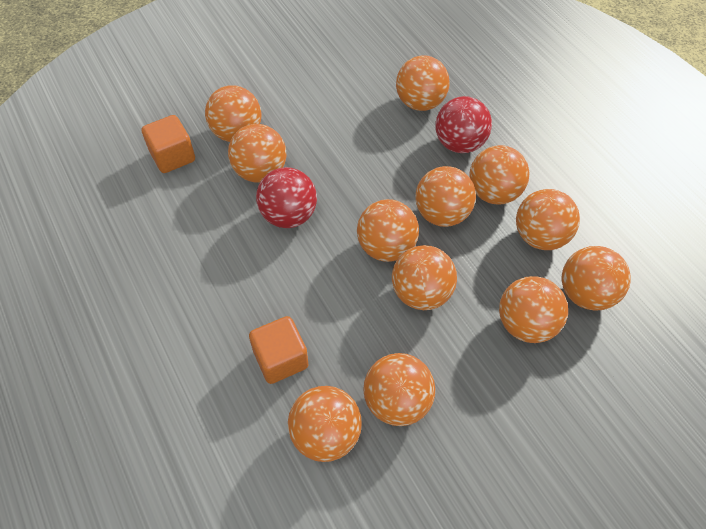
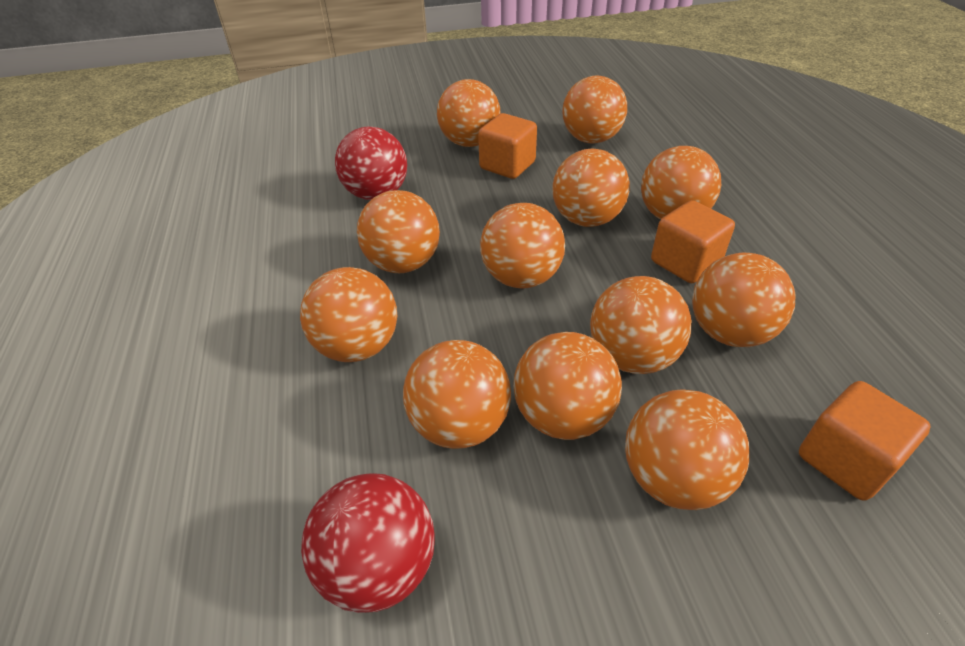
orange cube: [142,115,195,173] [249,316,308,384] = 2 -> [478,113,537,179] [651,200,735,283] [799,381,931,501] = 3

